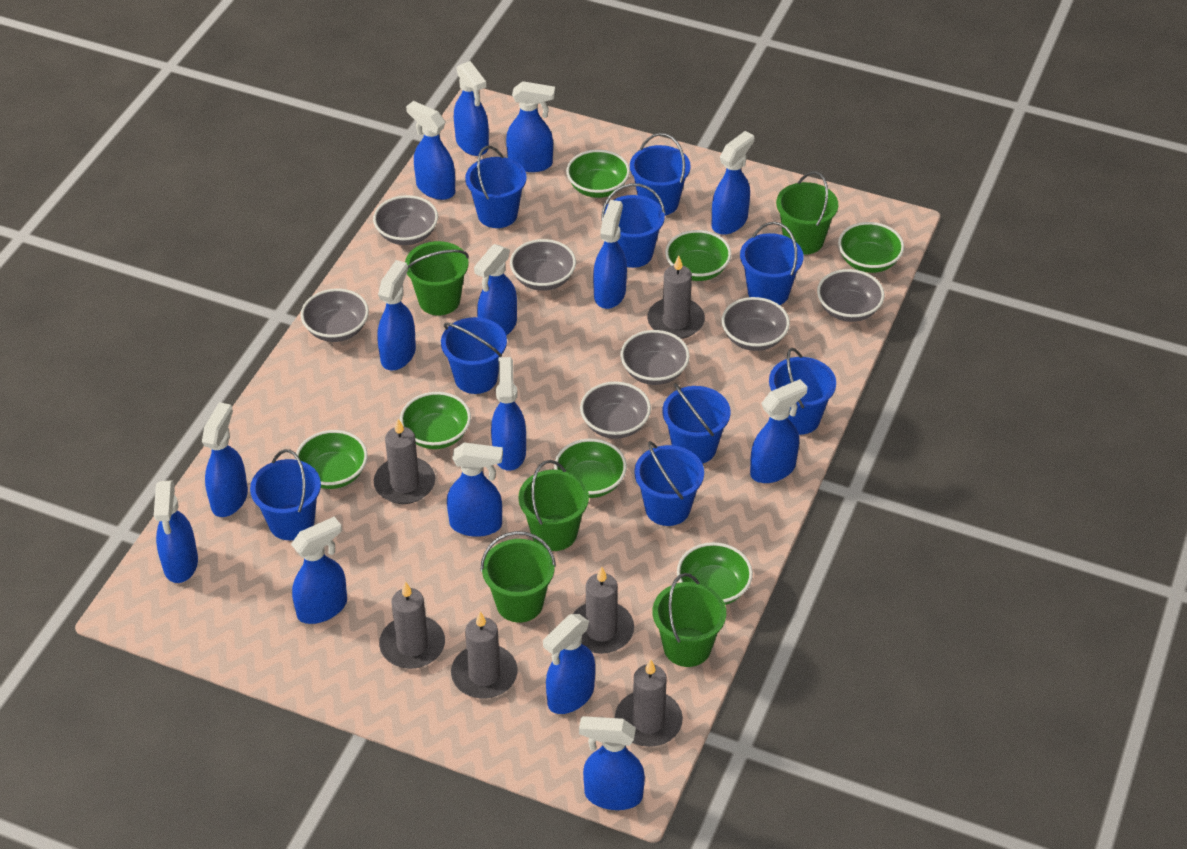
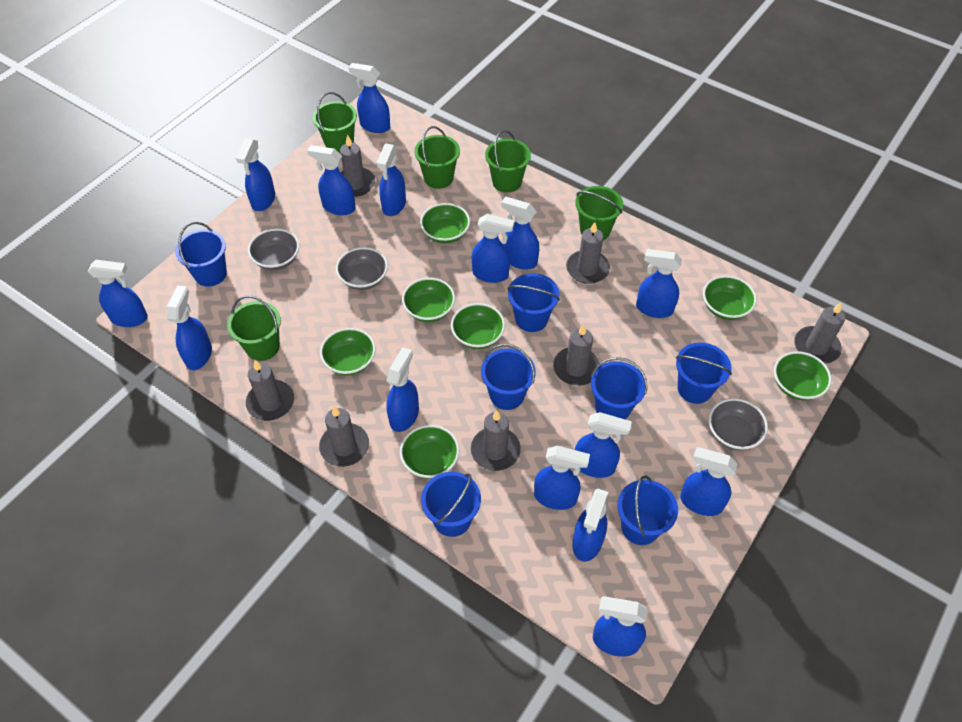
blue bucket: [250,449,321,540] [441,317,507,394] [465,146,527,228] [601,183,665,268] [630,133,691,216] [634,441,704,526] [663,383,730,464] [740,222,804,305] [769,348,836,435] = 9 -> [175,222,227,287] [421,472,481,537] [481,344,536,410] [508,273,560,332] [591,357,648,419] [617,476,678,545] [676,342,732,404] = 7
grey bowl: [301,289,369,342] [373,195,438,245] [510,239,576,291] [580,382,651,439] [620,330,690,385] [722,297,790,351] [817,269,885,322] = 7 -> [248,229,299,270] [336,247,388,290] [709,398,768,450] = 3
grey candle: [374,419,435,504] [379,581,445,669] [451,612,518,698] [573,567,634,654] [615,659,683,747] [647,255,705,339] = 6 -> [246,360,294,421] [319,406,369,467] [340,135,375,197] [471,410,521,471] [553,324,600,386] [566,222,610,284] [794,303,845,364] = 7

